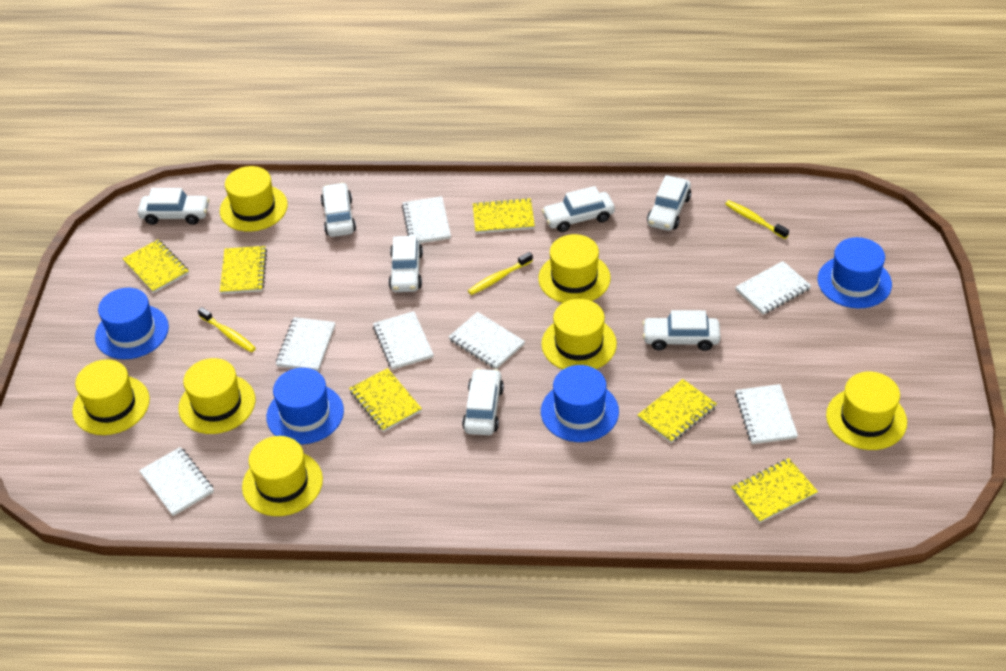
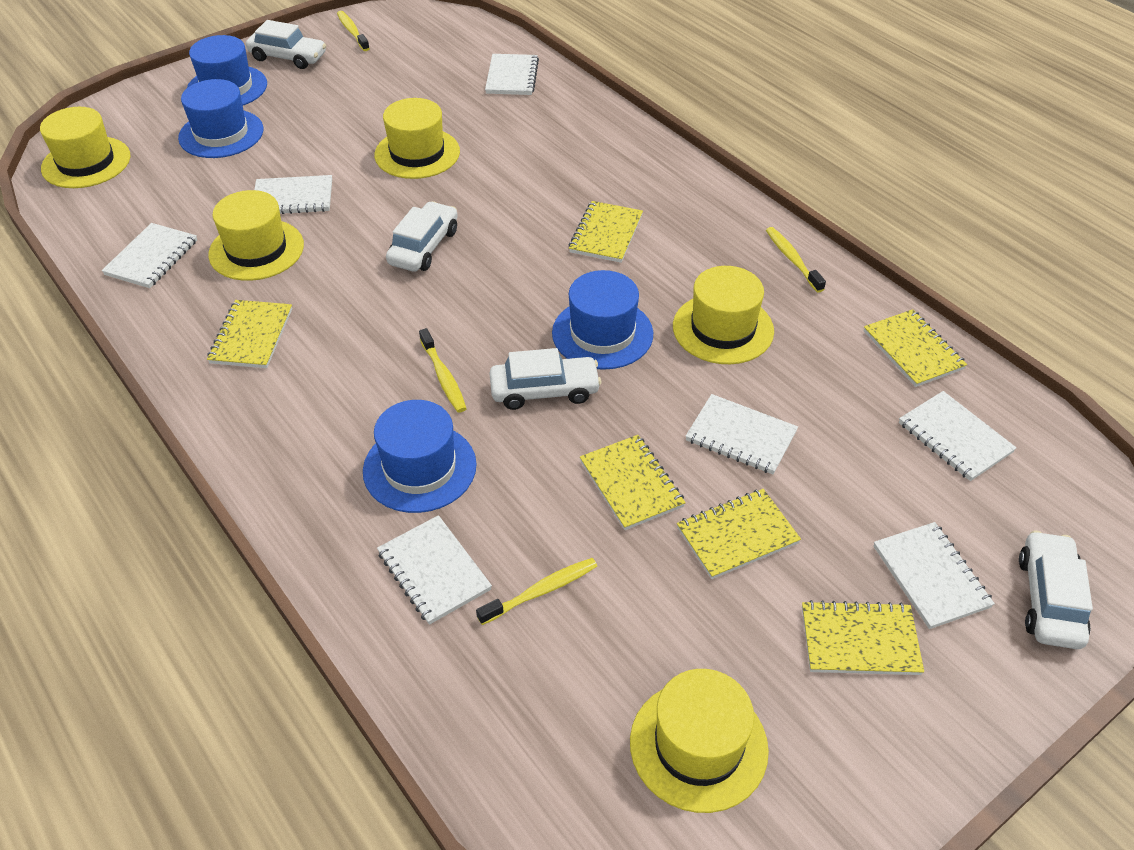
white car: [138,188,210,225] [321,182,356,237] [389,236,423,292] [462,368,504,435] [542,186,615,232] [642,310,720,351] [647,175,691,231] = 7 -> [246,20,326,69] [386,201,458,272] [489,348,601,410] [1019,530,1093,649] = 4
yellow hat: [72,359,150,435] [178,358,255,434] [220,166,288,232] [242,436,323,516] [538,234,611,303] [541,299,617,369] [826,372,907,450] = 7 -> [40,107,130,188] [208,190,304,281] [374,98,460,179] [630,669,769,813] [673,266,774,364] = 5
yellow toothbrush: [198,307,256,352] [468,252,533,295] [725,200,789,239] = 3 -> [337,11,370,51] [419,328,467,413] [476,558,597,625] [766,227,826,293] = 4

